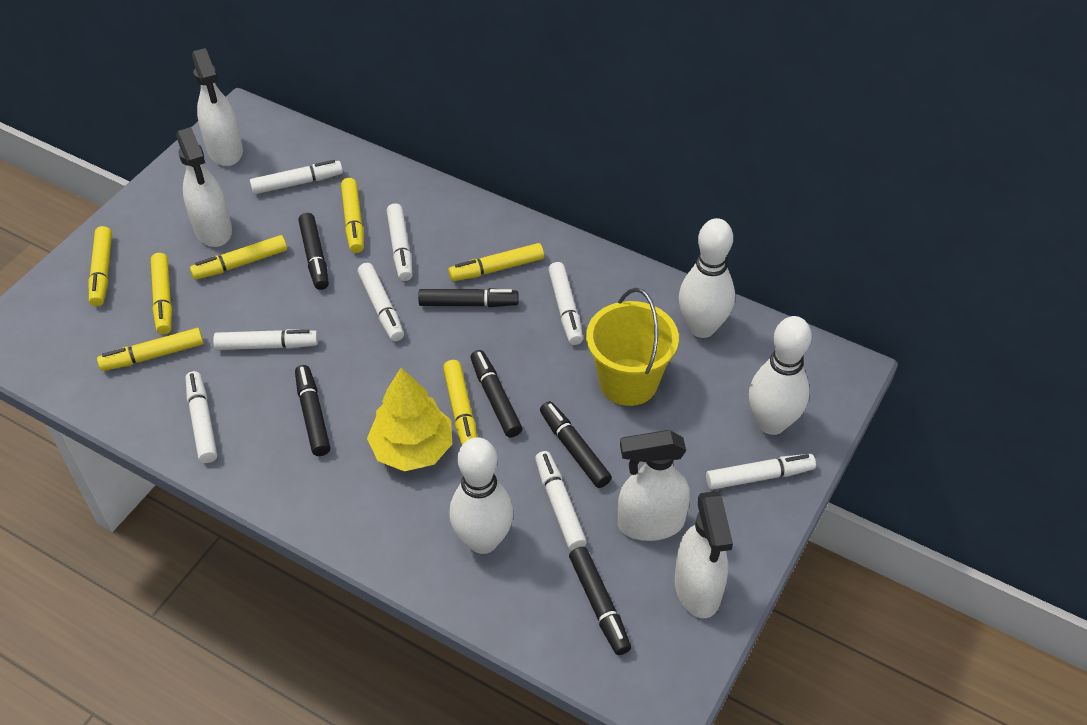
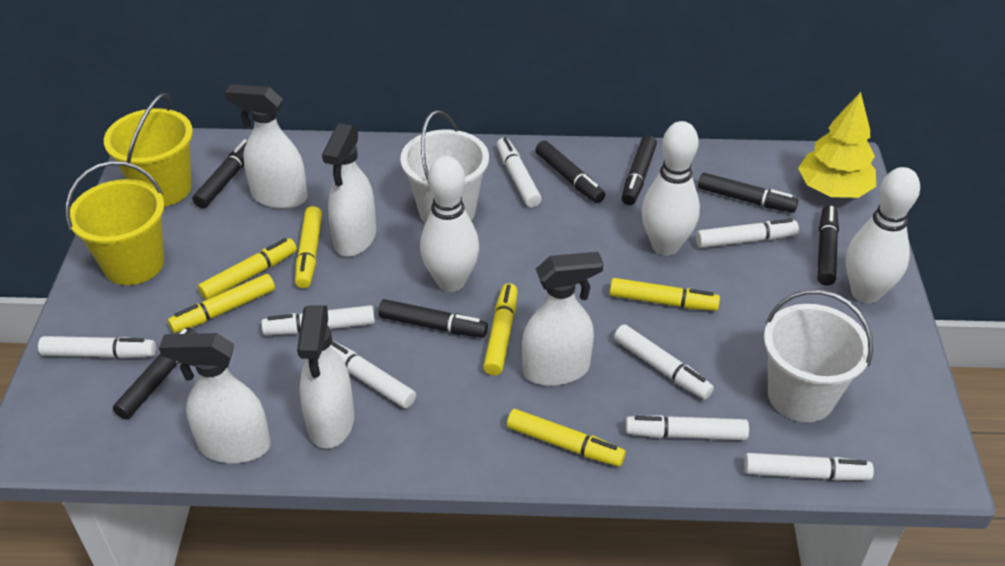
black marker: [295,365,331,456] [298,213,329,290] [418,288,518,307] [470,350,522,437] [540,401,612,488] [569,547,631,655] = 6 -> [113,327,197,419] [192,139,248,208] [378,299,488,338] [536,141,605,203] [622,135,657,205] [698,173,798,213] [817,205,839,285] = 7
white bucket: none = 0 -> [400,110,489,224] [764,289,873,422] = 2
white spray bottle: [176,127,232,247] [192,48,243,166] [618,430,690,541] [675,491,733,618] = 4 -> [159,333,270,463] [225,84,308,209] [297,305,354,449] [322,123,376,257] [522,252,603,386] = 5
yellow bucket: [586,288,679,406] = 1 -> [66,161,165,285] [104,93,193,207] = 2
yellow marker: [89,226,112,306] [97,328,204,371] [151,253,172,334] [190,235,287,280] [341,178,364,253] [443,360,477,445] [448,243,544,281] = 7 -> [168,274,275,333] [198,238,297,300] [295,206,322,288] [483,283,517,375] [507,409,626,467] [610,278,720,311] = 6

